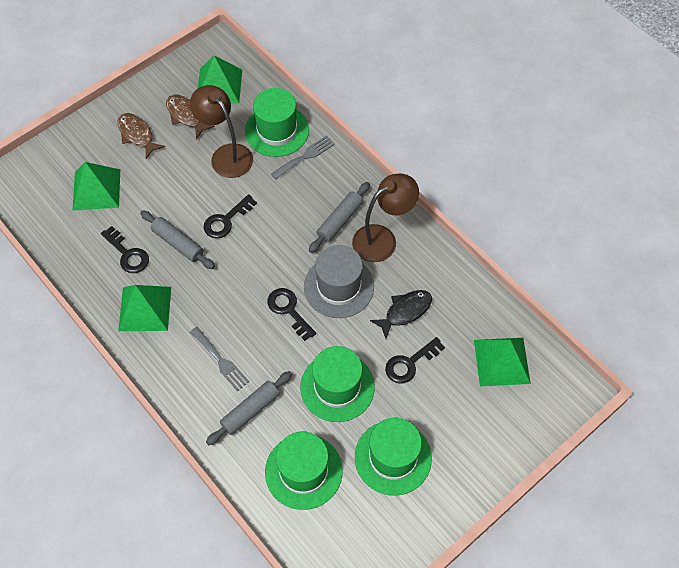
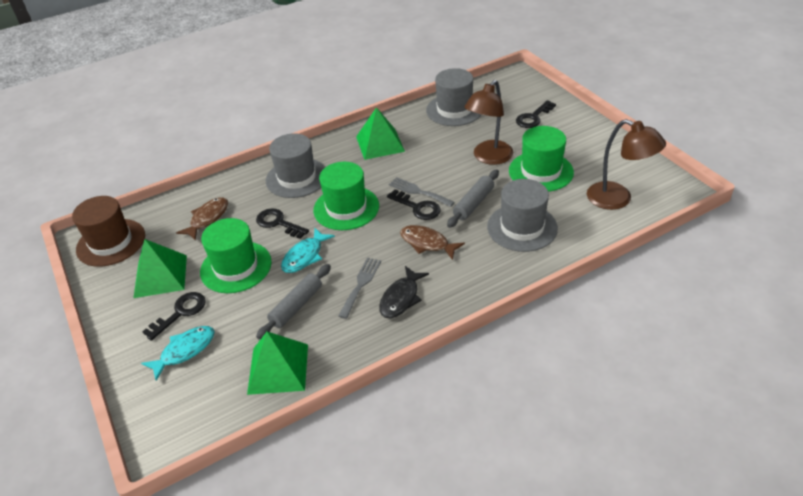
brown hat: none = 0 -> [72,196,145,267] = 1
green hat: [245,88,309,157] [265,432,343,510] [300,346,375,422] [355,418,432,496] = 4 -> [200,218,272,293] [313,162,379,230] [509,126,574,192] = 3
green pyramid: [72,162,120,211] [118,285,171,331] [198,55,242,104] [474,338,531,386] = 4 -> [134,239,187,298] [247,332,308,395] [356,107,405,160] = 3
grey hat: [304,245,374,318] = 1 -> [266,133,325,198] [426,68,482,126] [487,179,558,252] = 3
grey rolling pin: [140,210,215,269] [206,371,292,445] [309,182,370,253] = 3 -> [256,264,331,340] [447,170,499,228] = 2
turquoise fish: none = 0 -> [141,326,215,381] [281,228,335,273] = 2

